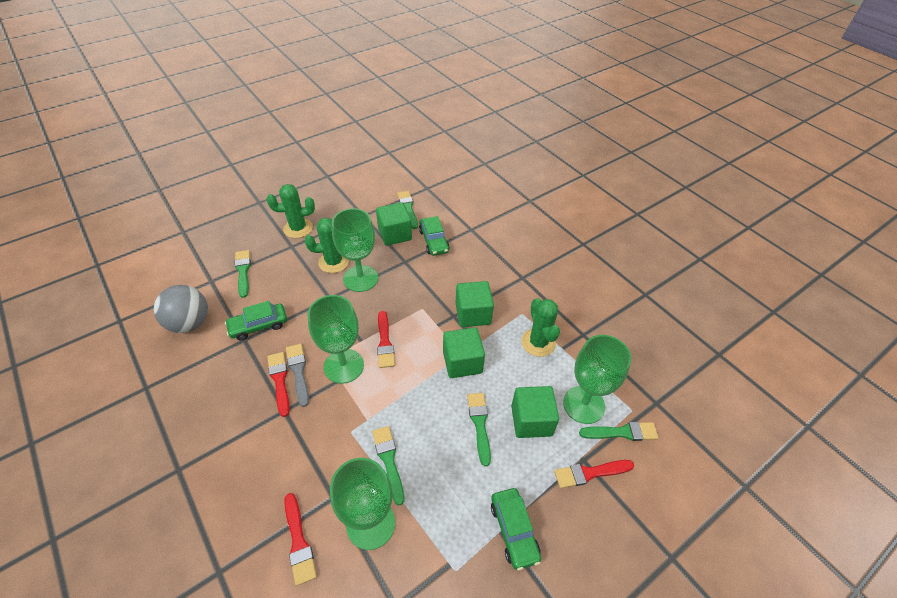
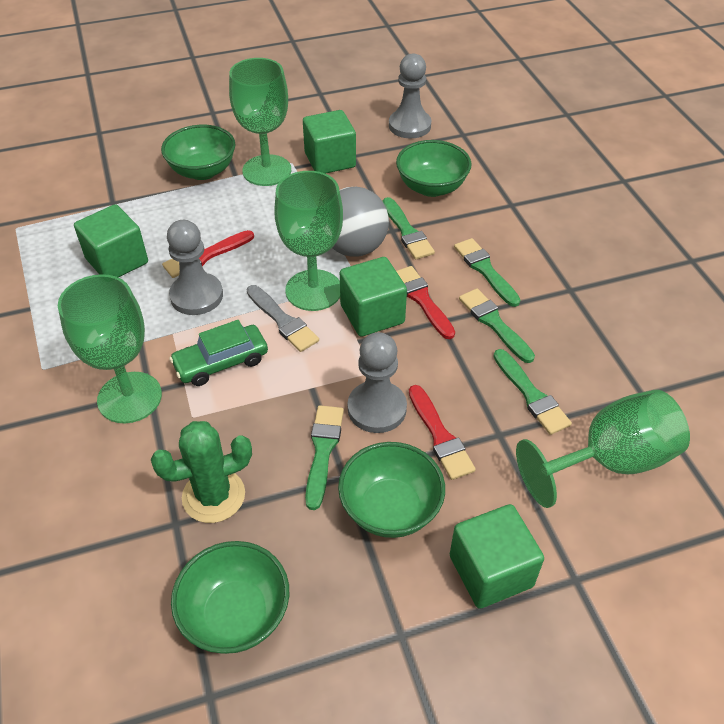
green bowl: none = 0 -> [161,125,236,180] [171,541,289,654] [338,442,445,538] [396,140,472,197] = 4
green cactus: [267,184,315,238] [305,218,349,273] [521,298,560,357] = 3 -> [151,421,252,523] = 1
green car: [225,301,287,341] [419,216,450,256] [491,488,541,570] = 3 -> [169,320,268,386] = 1
grey pawn: none = 0 -> [167,220,223,315] [348,332,407,433] [389,53,431,138] = 3
red brush: [267,352,290,417] [284,493,317,586] [377,311,395,368] [554,460,634,488] = 4 -> [162,230,254,278] [396,266,455,339] [409,385,476,480] = 3

